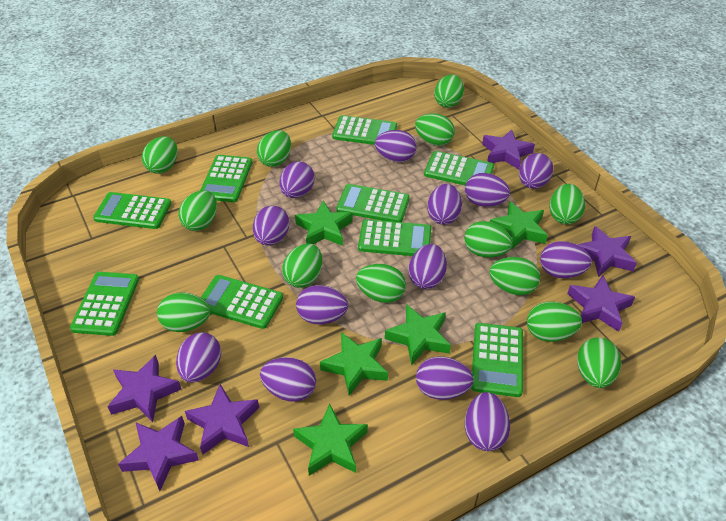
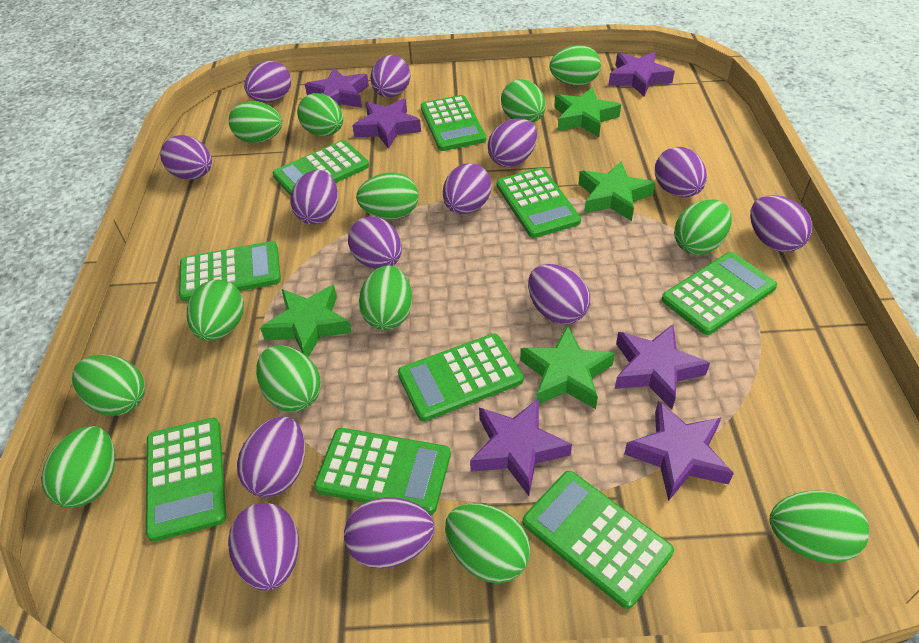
green star: [293,403,368,476] [295,200,353,246] [320,332,388,396] [385,304,451,365] [490,202,548,249] = 5 -> [260,285,352,357] [520,325,615,409] [554,87,621,137] [578,161,655,221] = 4

